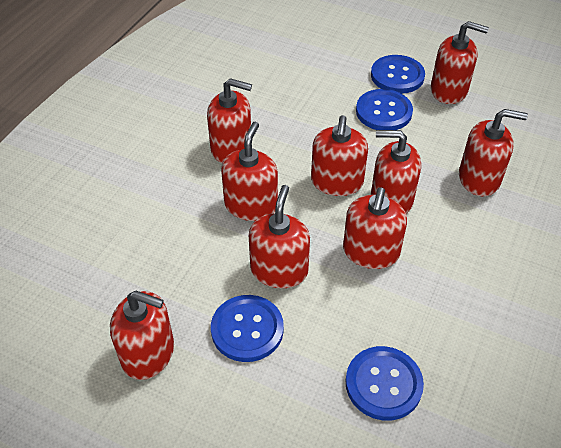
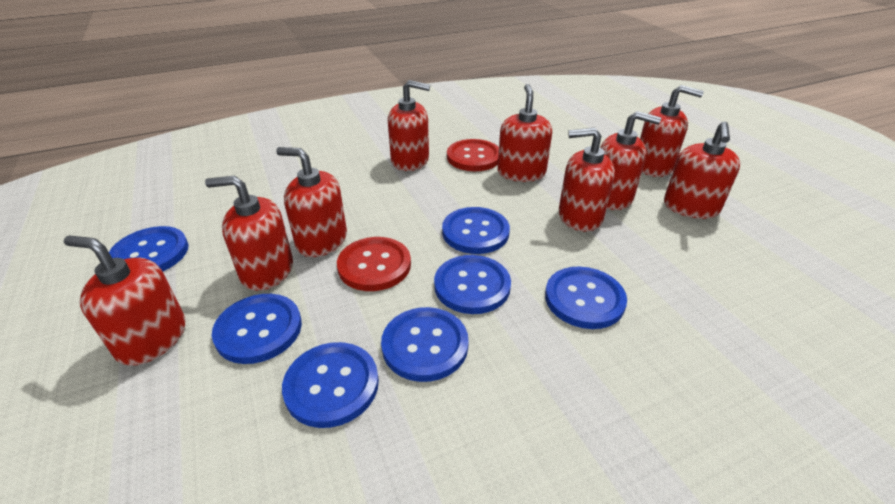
blue button: [211,295,284,362] [345,346,424,420] [356,89,413,130] [371,55,425,94] = 4 -> [109,226,188,271] [212,294,302,364] [282,342,379,428] [381,307,469,382] [434,255,511,314] [442,207,510,254] [545,267,627,329] = 7
red button: none = 0 -> [337,237,411,291] [447,139,499,171] = 2

